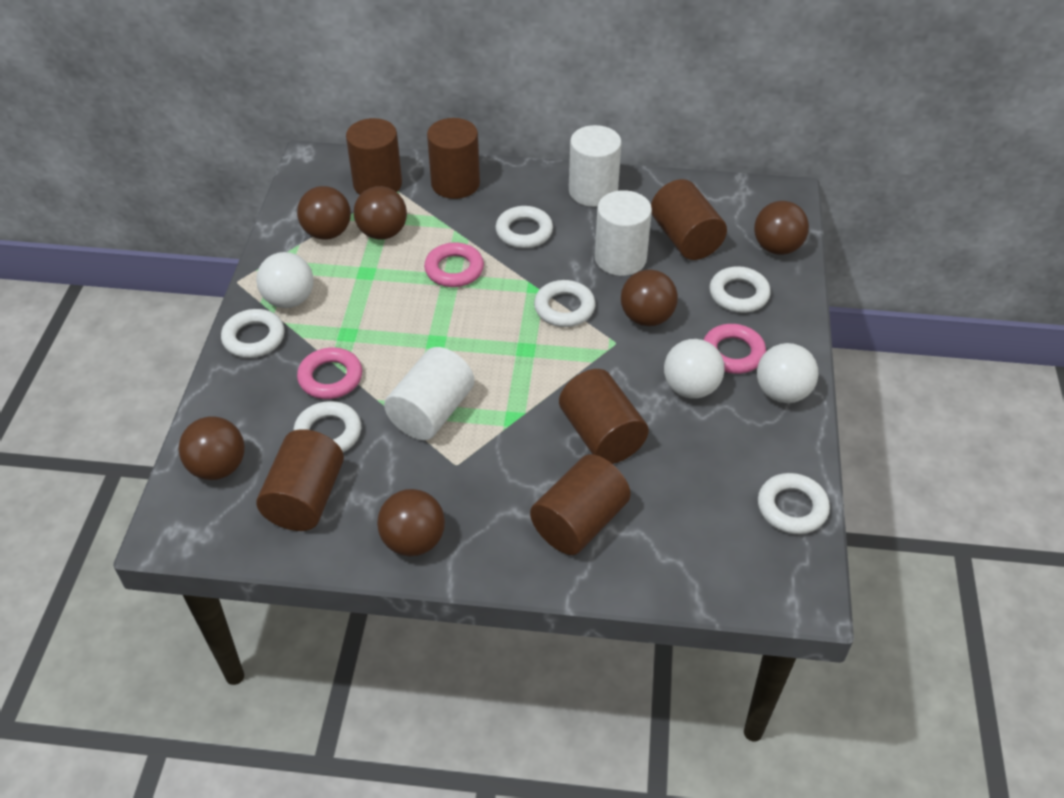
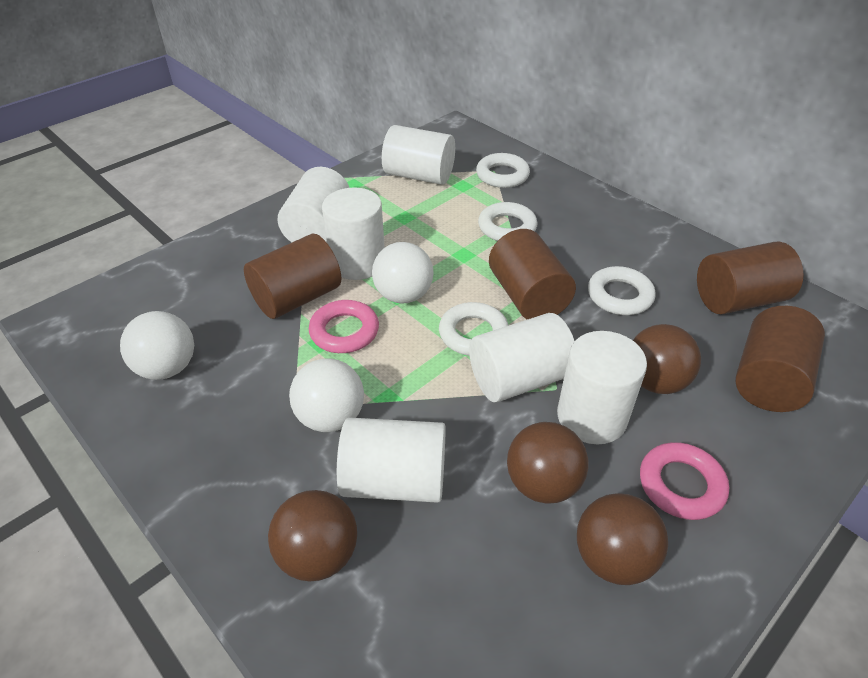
brown ball: [178,416,245,480] [297,186,351,240] [354,186,407,240] [377,489,445,557] [621,269,678,326] [754,201,809,255] = 6 -> [268,490,357,582] [507,422,589,504] [577,493,668,585] [633,324,701,394] = 4
brown cylinder: [256,429,344,531] [346,118,402,195] [427,118,480,199] [530,454,631,555] [559,369,649,464] [651,179,727,260] = 6 -> [244,234,341,319] [489,229,576,319] [697,241,804,315] [735,306,825,412] = 4
pink ring: [297,347,362,399] [424,242,484,287] [704,324,766,374] = 3 -> [309,300,379,353] [640,442,729,520] = 2
white cylinder: [384,347,475,440] [569,125,622,207] [595,190,652,276] = 3 -> [278,167,349,242] [322,188,385,280] [337,418,446,503] [382,125,455,185] [469,313,574,402] [557,331,647,445] = 6
white ring: [221,309,285,358] [293,401,361,453] [496,206,553,248] [534,280,596,327] [709,266,771,313] [758,473,830,534] = 6 -> [439,302,509,356] [476,153,530,188] [478,202,537,241] [588,266,656,315] = 4

